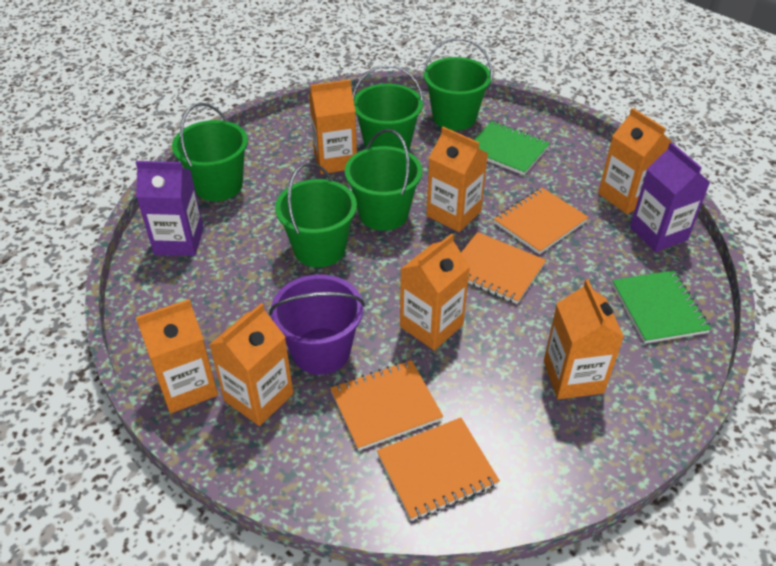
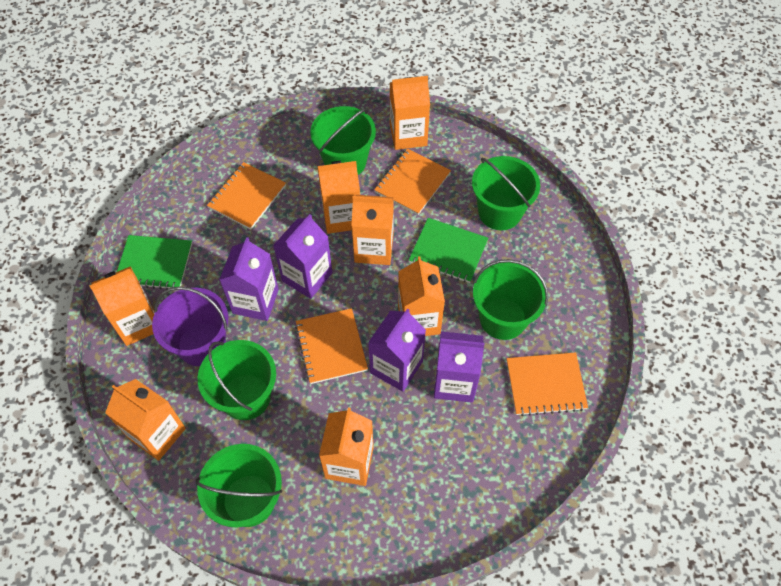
purple carton: [136,161,204,256] [630,142,710,252] = 2 -> [219,237,279,321] [273,214,332,299] [368,308,426,392] [434,331,484,403] = 4

